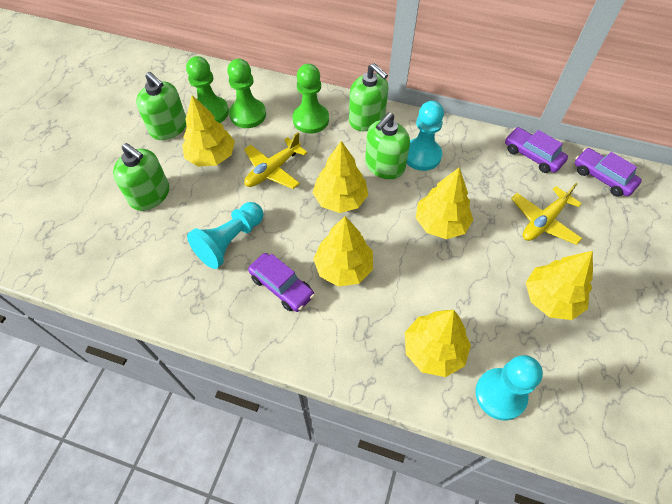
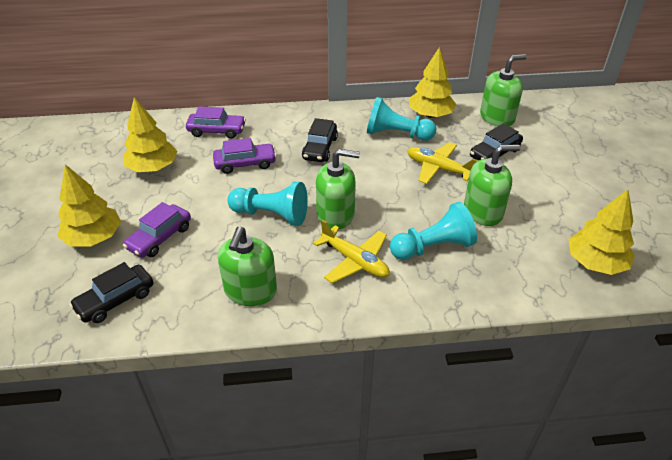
black car: none = 0 -> [69,262,154,323] [302,118,338,162] [470,123,523,160] = 3
green pawn: [186,56,229,123] [227,59,266,128] [293,64,329,133] = 3 -> none = 0
yellow tree: [182,95,235,167] [313,141,368,213] [313,216,373,287] [405,310,471,377] [416,167,473,239] [526,251,593,320] = 6 -> [57,164,121,246] [123,97,178,172] [409,47,457,118] [569,190,635,275] = 4

